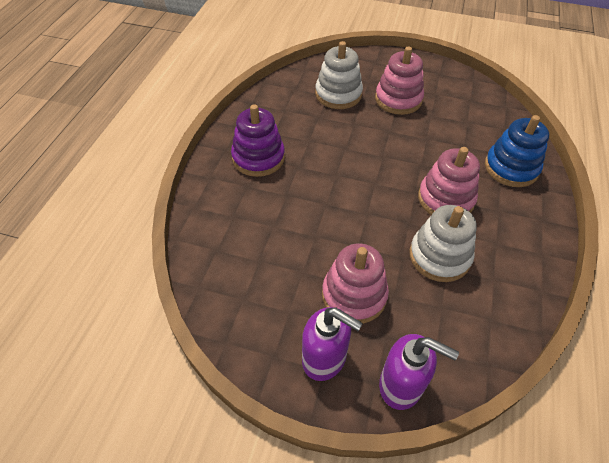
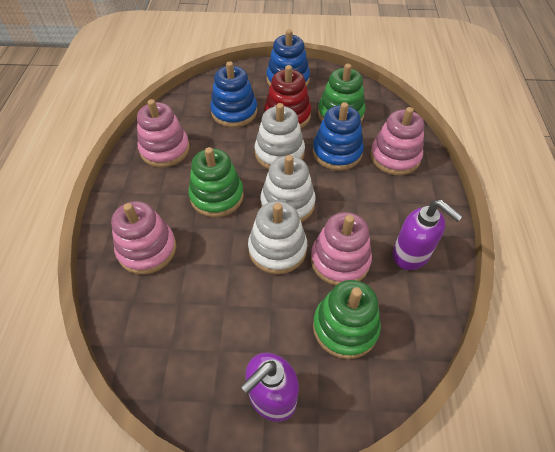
blue stacking toy: [485,115,549,187] = 1 -> [210,61,257,127] [266,29,310,87] [313,102,364,171] = 3
green stacking toy: none = 0 -> [188,147,244,217] [313,280,381,359] [318,64,366,122] = 3
pink stacking toy: [322,244,389,324] [375,46,424,115] [418,147,480,215] = 3 -> [111,201,176,275] [137,99,190,168] [311,212,372,286] [370,107,424,175] = 4
purple stacking toy: [231,104,285,177] = 1 -> none = 0
red stacking toy: none = 0 -> [264,65,311,128] = 1
white stacking toy: [315,41,363,109] [410,205,477,282] = 2 -> [248,201,307,274] [255,103,305,169] [260,155,316,223] = 3

